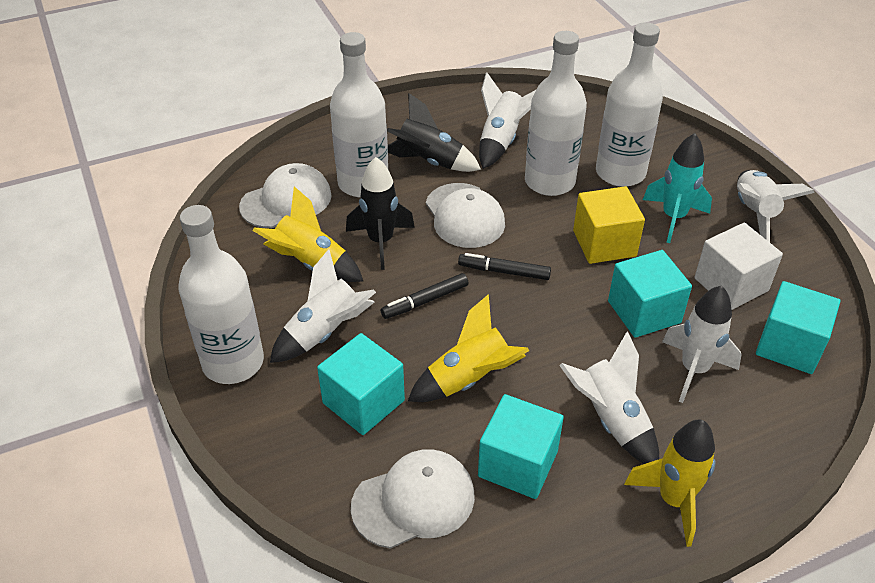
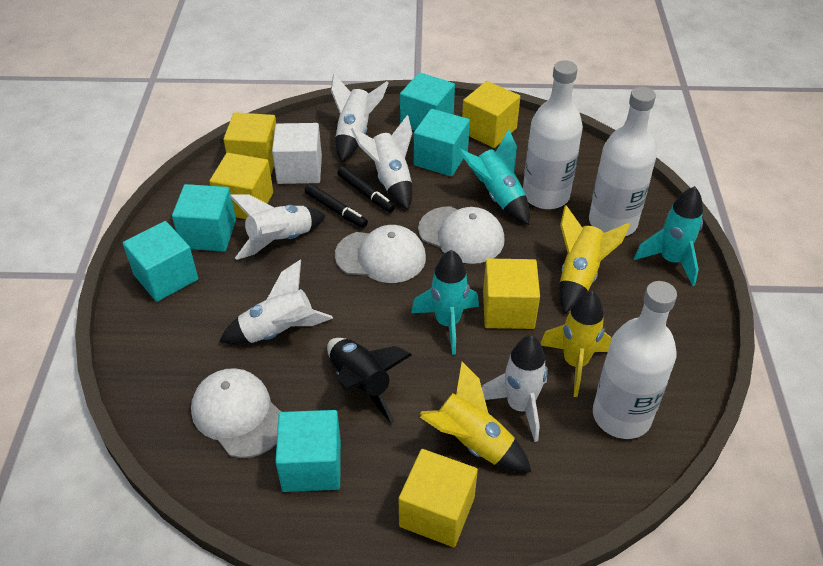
black rocket: [346,157,415,270] [387,93,481,172] = 2 -> [327,338,412,423] = 1
turquoise cube: [317,333,405,435] [478,394,564,499] [608,250,692,338] [756,281,840,374] = 4 -> [123,221,198,302] [172,184,236,252] [275,410,341,492] [400,72,455,131] [414,109,470,176] = 5
turquoise rocket: [643,133,712,243] = 1 -> [411,250,479,355] [458,129,530,225] [634,186,703,286] = 3
white bottle: [178,205,264,384] [330,32,388,197] [525,31,587,196] [596,22,663,187] = 4 -> [523,60,583,209] [589,87,657,236] [593,281,677,439] = 3
yellow cube: [573,186,645,264] = 1 -> [209,153,273,219] [223,112,276,174] [399,449,478,547] [462,81,520,148] [483,258,540,329] = 5

